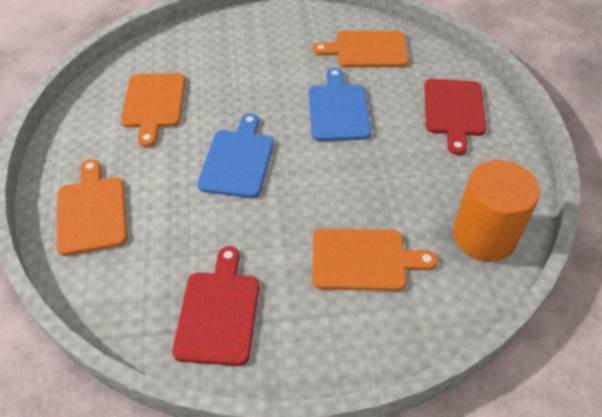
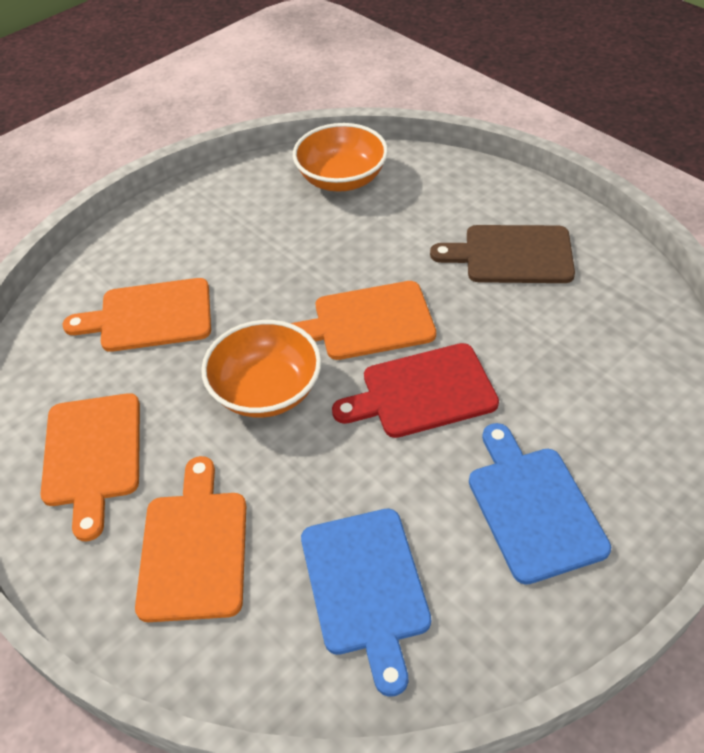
brown cutting board: none = 0 -> [430,225,575,283] = 1
orange bowl: none = 0 -> [201,320,322,418] [293,123,388,192] = 2
orange cylinder: [453,160,540,261] = 1 -> none = 0
red cutting board: [172,246,259,366] [424,79,486,155] = 2 -> [332,343,499,438] = 1

